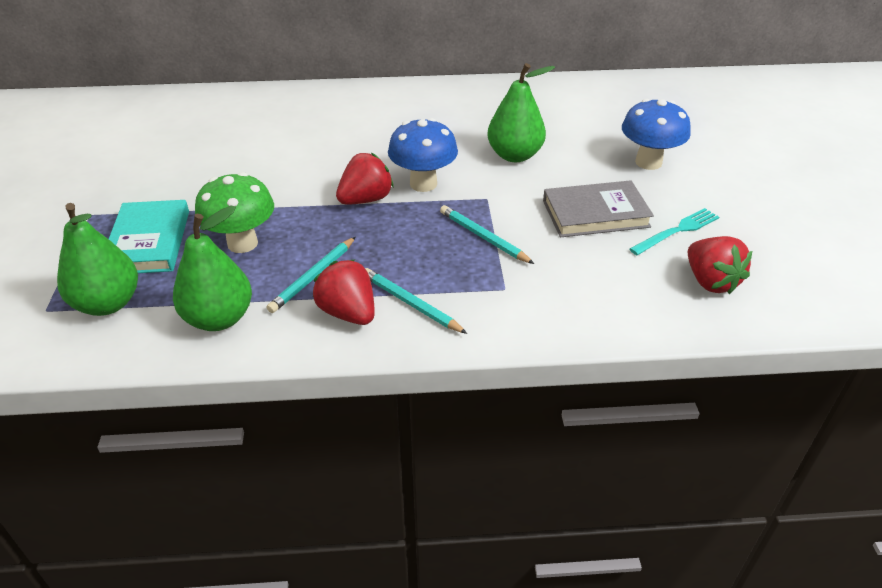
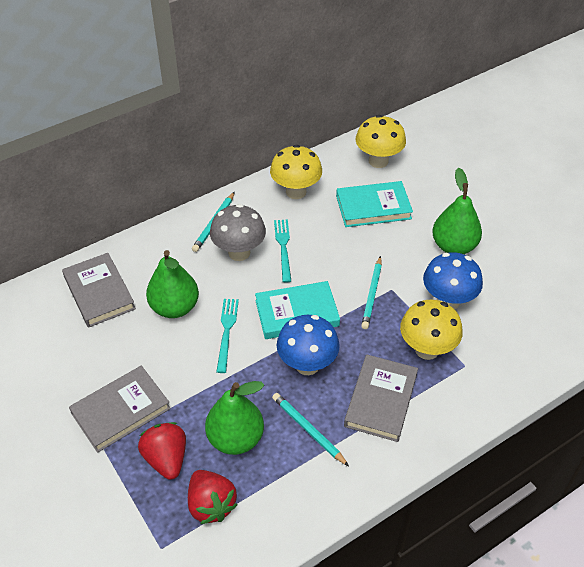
green mushroom: [195,172,274,253] = 1 -> none = 0
grey book: [543,180,654,237] = 1 -> [62,253,136,328] [69,366,171,453] [344,355,418,442] = 3
grey mushroom: none = 0 -> [210,204,266,261] = 1
red strawberry: [313,260,375,325] [336,153,394,204] [688,236,752,294] = 3 -> [138,422,186,480] [188,470,237,524] = 2
turquoise book: [109,200,189,273] = 1 -> [255,281,340,339] [336,181,413,227] = 2
turquoise fork: [629,208,719,255] = 1 -> [216,299,239,373] [274,220,291,283] = 2
yellow mushroom: none = 0 -> [270,145,322,199] [356,115,406,168] [400,299,463,360] = 3

